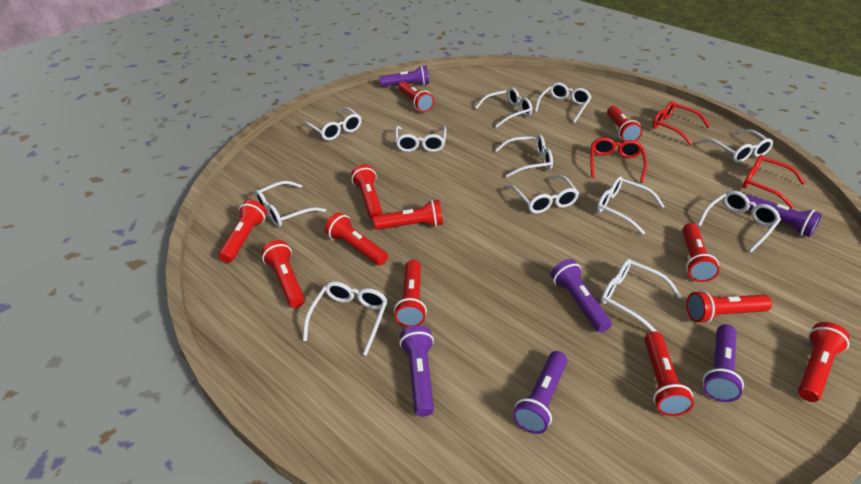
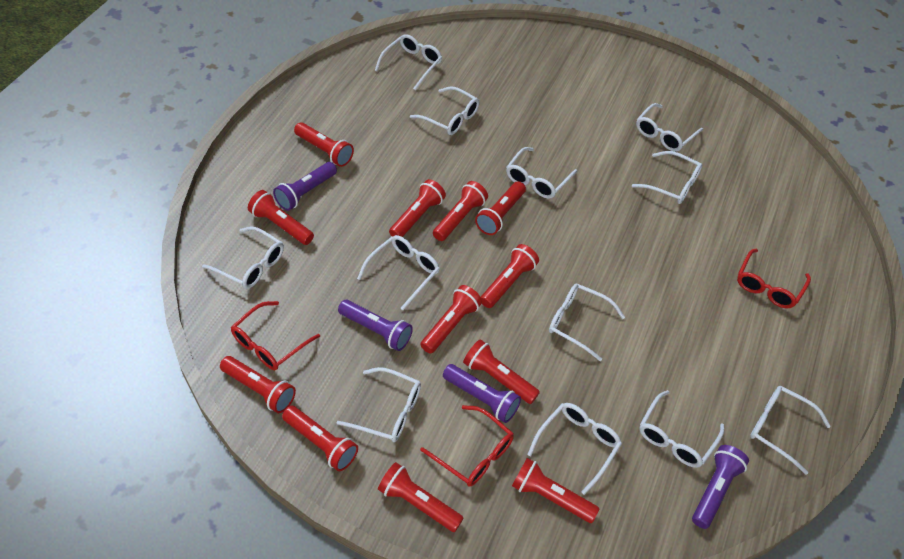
purple flashlight: [379,65,429,87] [399,325,434,417] [513,351,567,434] [551,259,612,333] [703,324,744,402] [747,195,822,237] = 6 -> [273,162,337,211] [338,300,413,351] [443,364,521,423] [692,445,749,529] = 4

